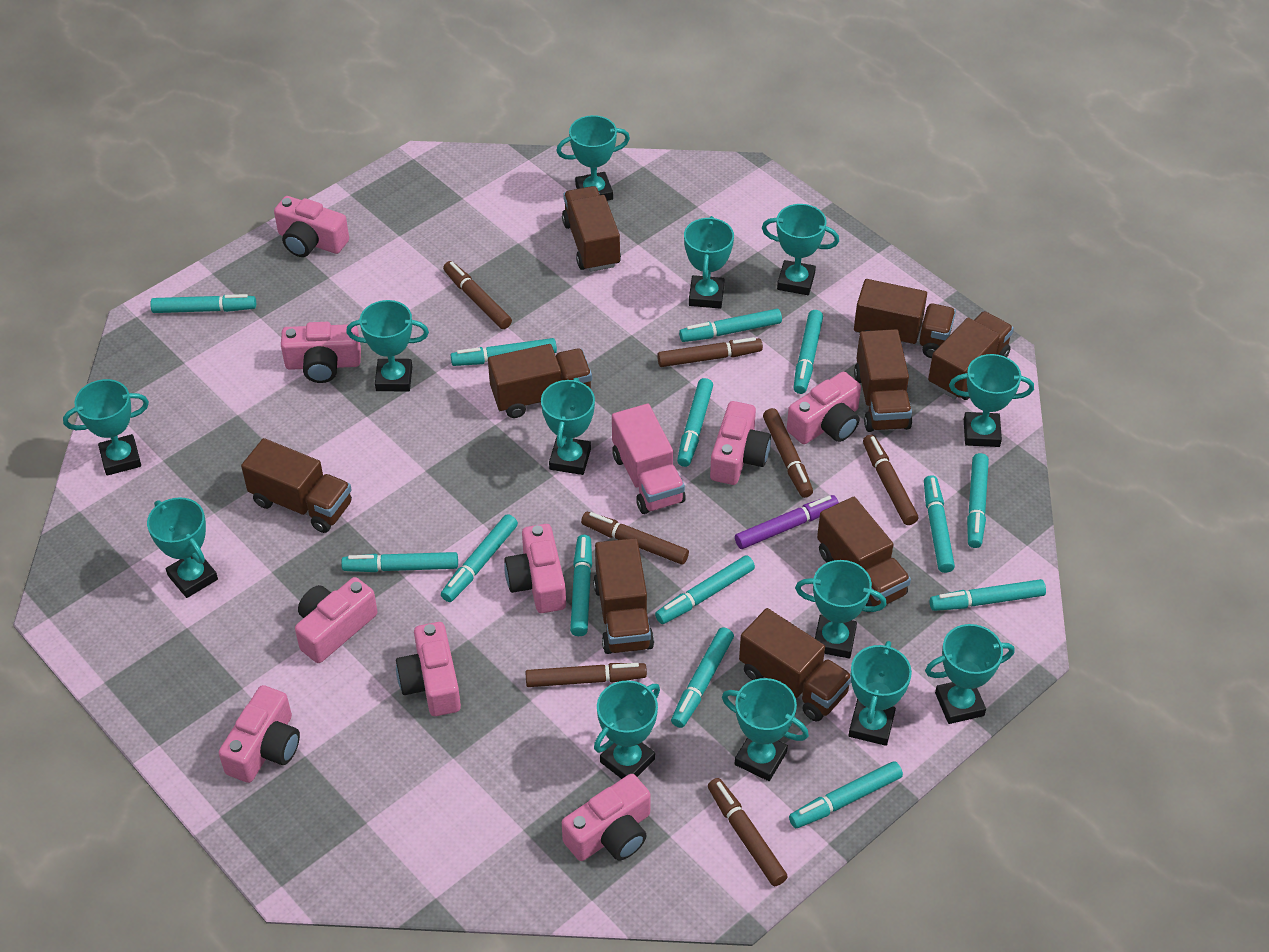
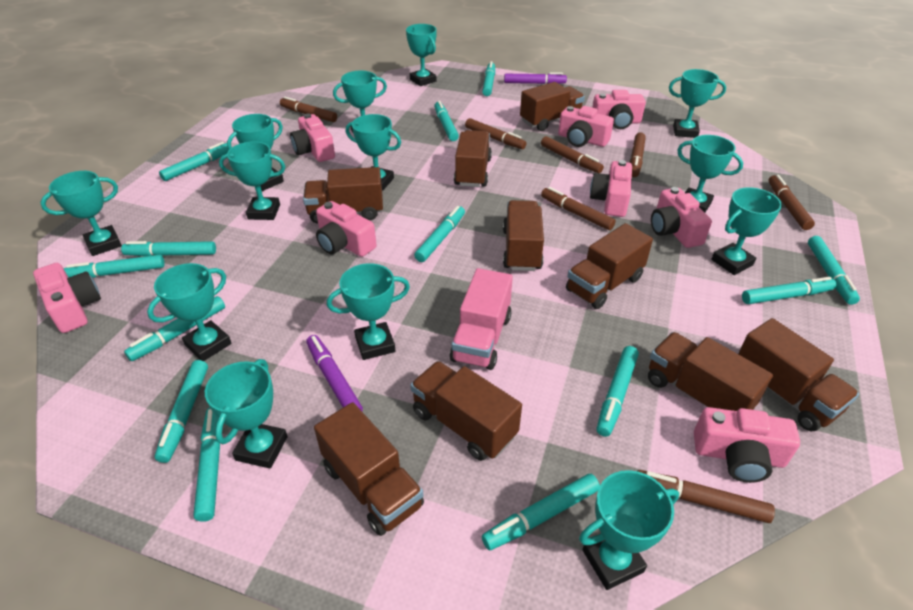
pink camera: [219,685,300,783] [274,196,349,257] [281,322,361,383] [295,577,378,663] [396,622,461,716] [504,524,566,613] [562,774,651,861] [710,401,771,485] [787,372,861,444] = 9 -> [33,263,101,333] [290,114,335,162] [316,201,376,257] [558,106,614,147] [590,160,632,217] [592,90,646,129] [651,187,712,248] [694,407,800,483] = 8
purple marker: [735,495,839,549] = 1 -> [306,335,363,411] [504,72,567,84] = 2
turquoise marker: [150,294,256,313] [341,552,458,572] [441,514,518,602] [450,338,557,366] [570,535,592,636] [655,555,755,624] [671,627,734,728] [677,378,713,467] [679,309,782,342] [789,761,903,828] [794,310,823,394] [924,475,955,573] [930,579,1046,611] [967,453,989,548] = 14 -> [63,255,165,278] [121,241,216,256] [124,296,225,361] [155,360,208,463] [159,142,229,181] [193,407,220,522] [414,206,465,262] [434,101,459,141] [482,61,495,96] [482,474,600,550] [596,346,639,437] [742,277,836,304] [808,236,860,305] = 13

